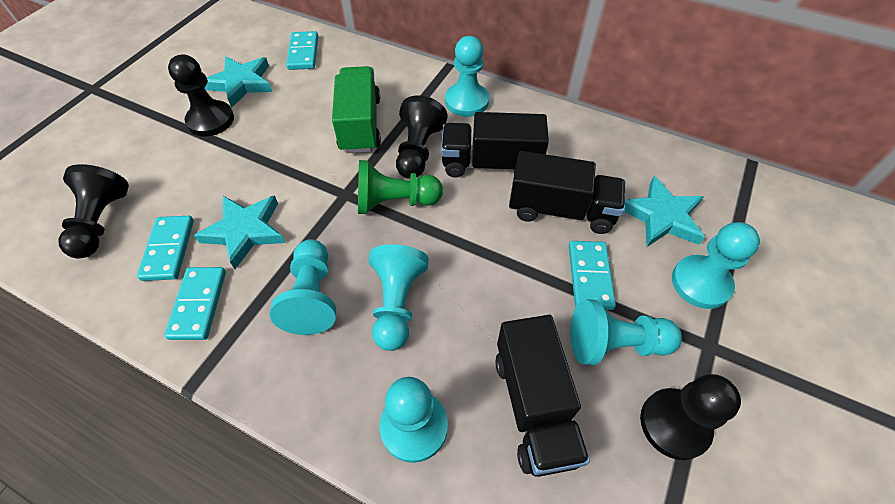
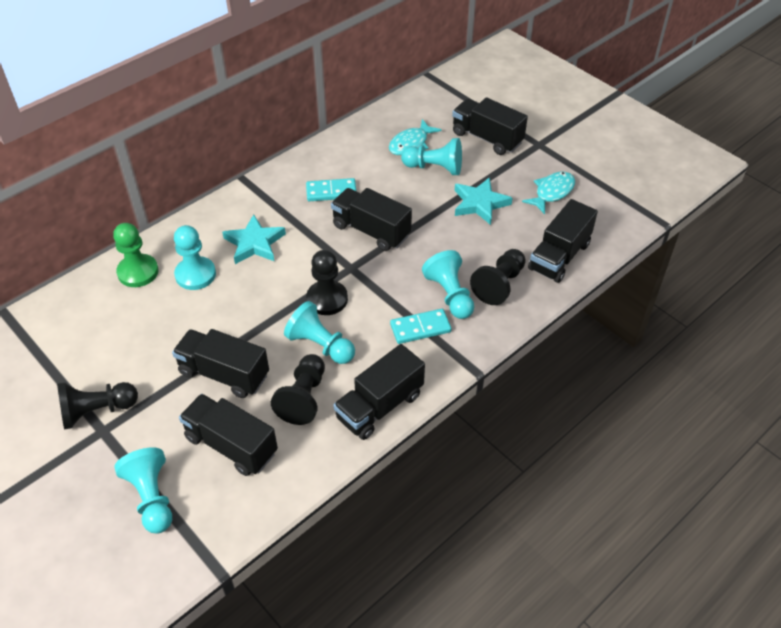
black truck: [441,112,549,178] [495,315,590,477] [509,151,625,234] = 3 -> [172,329,269,398] [179,394,278,476] [331,188,412,251] [333,344,425,440] [452,97,528,155] [528,199,598,283] = 6
green truck: [332,66,381,153] = 1 -> none = 0
turquoise domino: [137,216,194,281] [164,267,226,340] [286,31,318,70] [569,241,616,310] = 4 -> [306,178,356,201] [390,309,452,344] = 2
turquoise fish: none = 0 -> [389,119,442,155] [522,172,575,214] = 2
turquoise pawn: [270,239,336,335] [369,244,429,351] [380,377,448,463] [445,36,489,117] [571,299,682,365] [672,222,760,309] = 6 -> [114,447,172,534] [174,225,216,290] [284,301,355,364] [401,138,462,175] [422,250,474,319] = 5
turquoise star: [194,195,285,269] [204,56,272,108] [624,176,705,247] = 3 -> [222,214,286,264] [455,177,512,225] = 2

